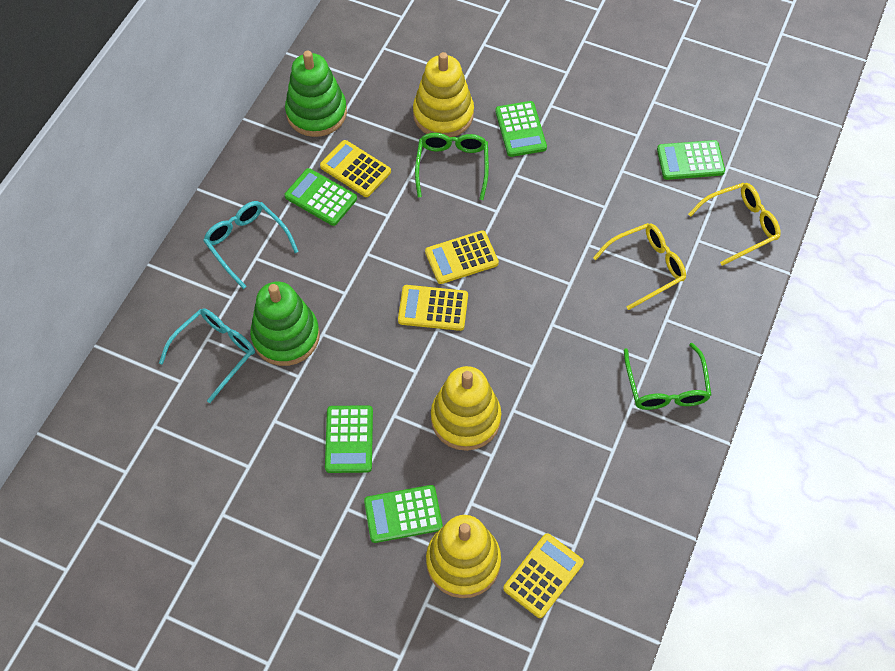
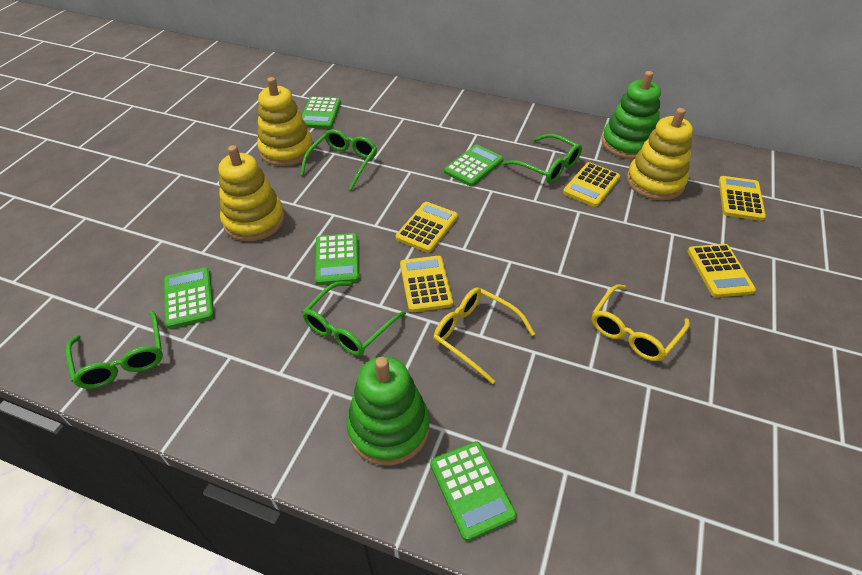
green glasses: [415,133,489,200] [624,343,712,410] = 2 -> [66,310,163,389] [300,129,377,190] [302,281,406,356] [503,134,582,183] = 4
turquoise glasses: [159,308,255,403] [203,201,299,289] = 2 -> none = 0
yellow calculator: [320,140,391,197] [398,285,468,331] [425,230,499,284] [503,533,584,618] = 4 -> [396,202,458,253] [400,256,453,312] [563,162,620,207] [687,244,756,297] [719,176,766,221] = 5

